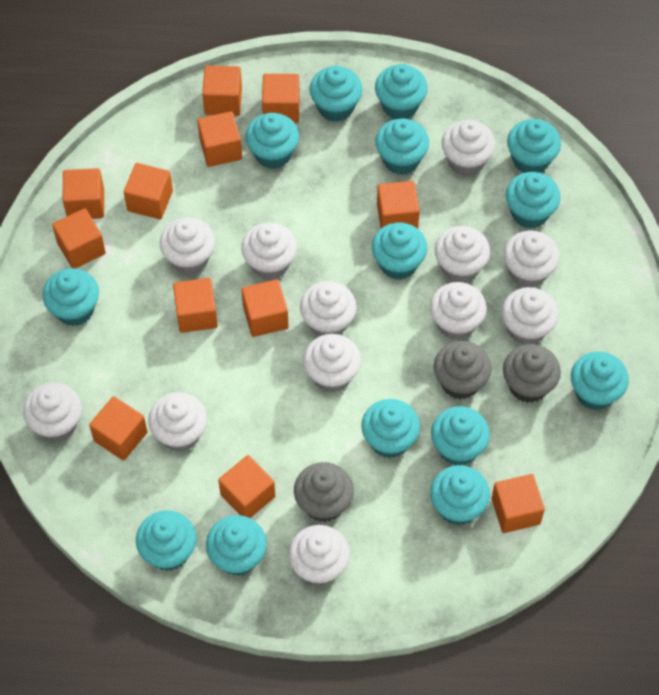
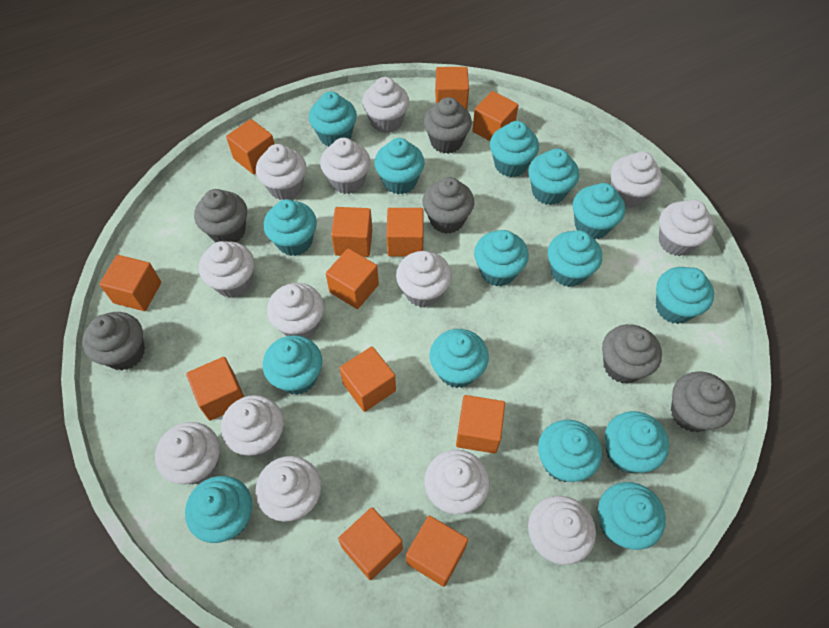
grey cupcake: [294,462,354,522] [434,341,492,399] [503,344,561,403] = 3 -> [82,312,145,370] [194,189,247,243] [422,177,474,234] [424,97,472,154] [602,324,662,383] [671,371,736,432] = 6
turquoise cupcake: [42,268,99,326] [136,510,197,571] [206,515,267,576] [246,113,299,169] [309,65,362,122] [361,399,420,458] [372,222,427,280] [375,64,428,119] [375,118,429,175] [430,465,490,525] [431,406,490,465] [506,172,561,229] [507,119,561,173] [571,351,629,410] = 14 -> [185,476,252,543] [263,199,317,256] [263,335,322,395] [309,92,357,147] [374,138,425,194] [430,329,489,388] [474,230,529,286] [490,121,539,177] [528,148,579,205] [538,420,602,482] [548,230,602,287] [573,183,625,239] [598,482,666,550] [605,411,669,473] [656,267,714,324] = 15
white cupcake: [23,383,82,442] [148,392,207,452] [160,217,215,275] [241,222,297,280] [289,525,350,586] [300,281,357,336] [303,334,361,393] [430,282,487,340] [435,226,490,283] [442,120,496,176] [502,287,558,345] [504,231,559,288] = 12 -> [155,422,220,484] [199,241,254,298] [221,395,284,457] [255,456,321,522] [256,144,306,200] [267,283,324,338] [320,138,370,194] [362,77,409,133] [396,251,452,307] [424,450,490,514] [528,496,596,565] [611,151,662,208] [659,200,714,256] = 13

